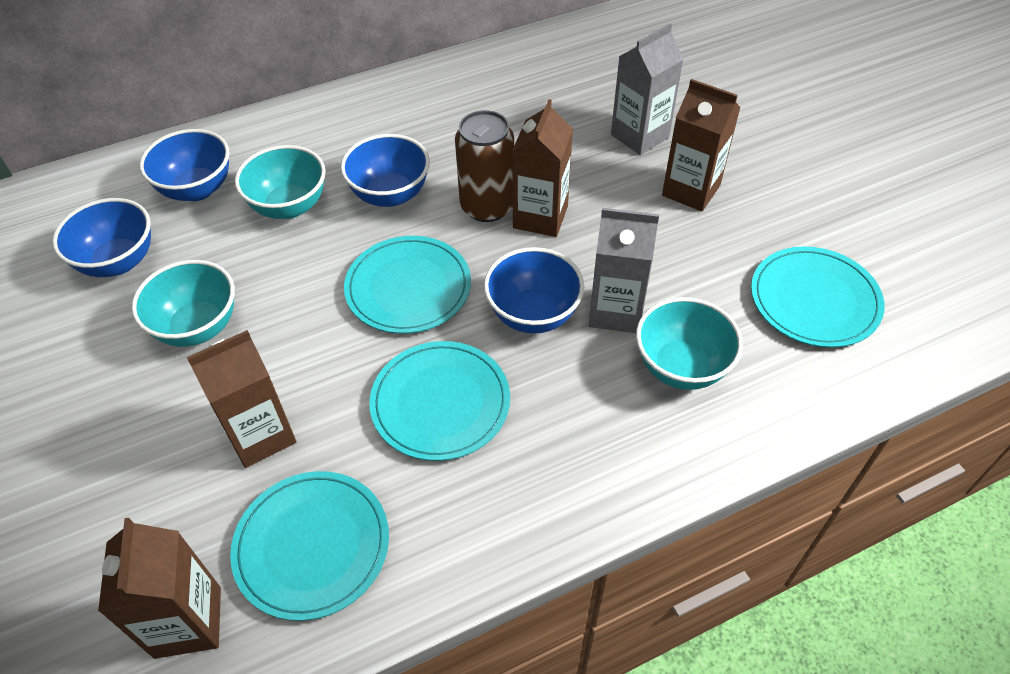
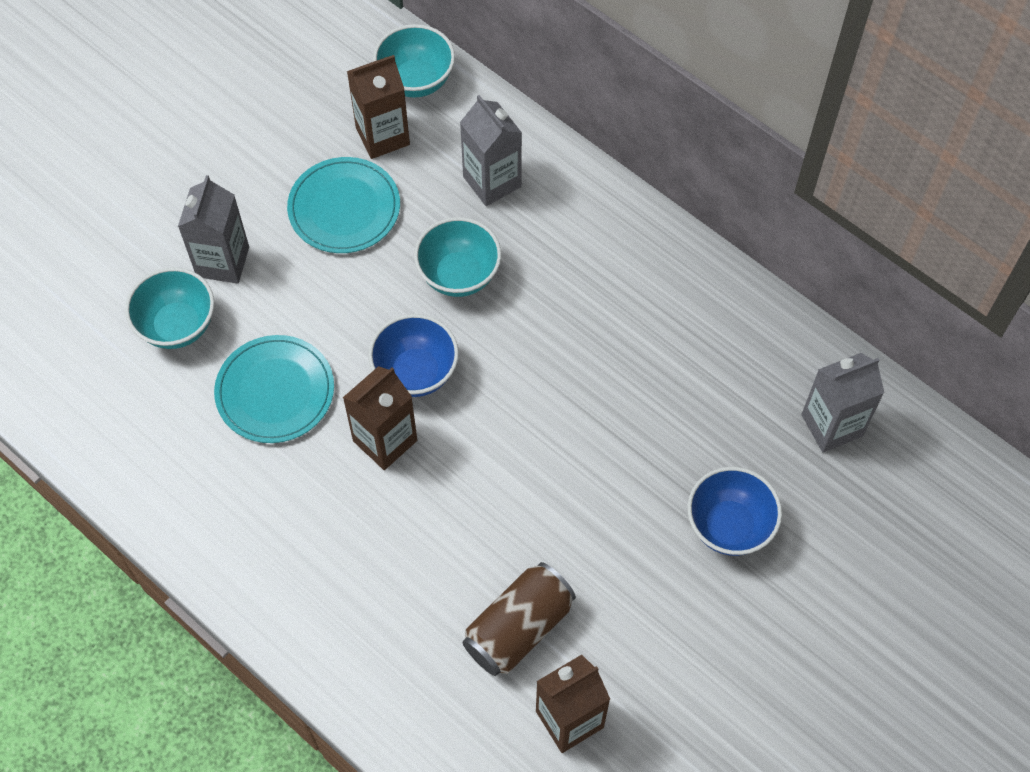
blue bowl: [52,198,151,277] [139,129,230,201] [341,134,430,207] [484,247,584,334] = 4 -> [368,314,459,397] [687,467,782,556] = 2
brown carton: [98,518,221,659] [187,330,297,468] [512,99,573,237] [662,79,741,212] = 4 -> [343,366,417,470] [347,55,410,159] [536,655,610,753] = 3
grey carton: [589,208,659,333] [611,23,684,155] = 2 -> [178,175,249,284] [460,95,522,206] [801,353,885,453] = 3
turquoise plate: [230,471,389,621] [344,236,471,334] [369,341,510,461] [751,246,885,348] = 4 -> [214,335,334,443] [287,157,400,253] = 2

